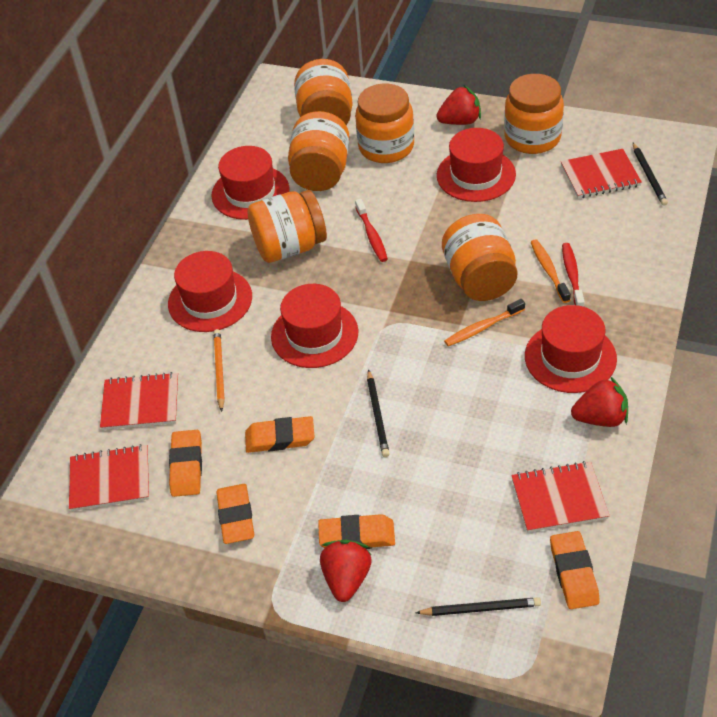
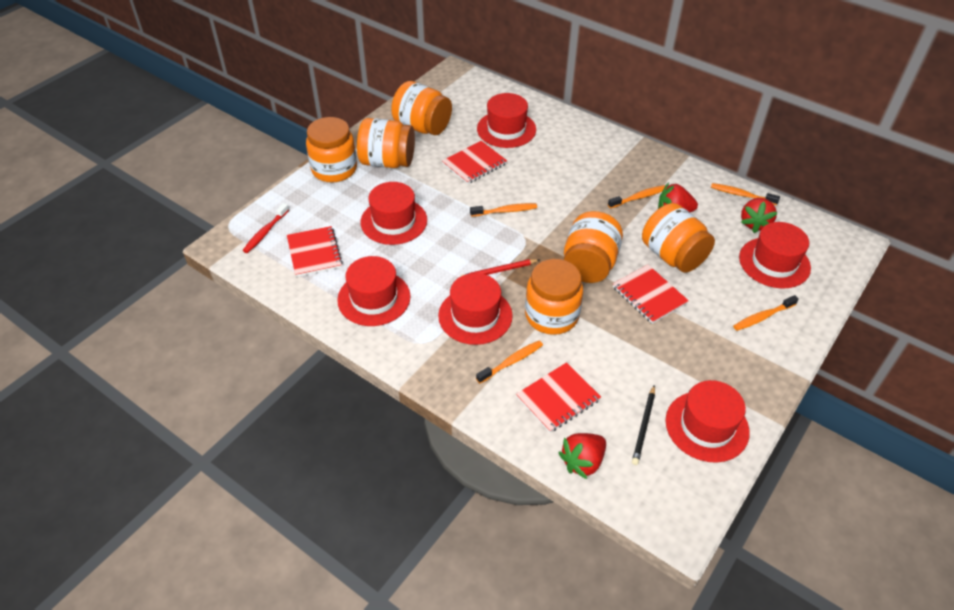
black pencil: [367,369,390,457] [416,597,541,616] [633,143,668,206] = 3 -> [632,385,655,465] = 1
orange eraser: [169,430,202,497] [216,484,254,544] [245,416,315,453] [318,514,395,549] [550,531,600,609] = 5 -> none = 0
orange pencil: [214,329,225,412] = 1 -> none = 0
orange toothbrush: [444,299,525,346] [531,239,571,303] = 2 -> [470,203,537,217] [476,340,543,383] [608,185,665,209] [711,183,780,205] [733,295,799,331] = 5
red hat: [168,251,252,332] [211,146,289,220] [271,284,358,368] [437,128,516,202] [525,305,617,393] = 5 -> [337,256,411,326] [361,182,427,245] [438,273,513,345] [477,93,536,148] [665,380,750,463] [739,222,811,288] = 6
red pencil: none = 0 -> [461,259,540,276] = 1
red toothbrush: [355,199,388,262] [562,243,585,307] = 2 -> [243,203,289,253] = 1

